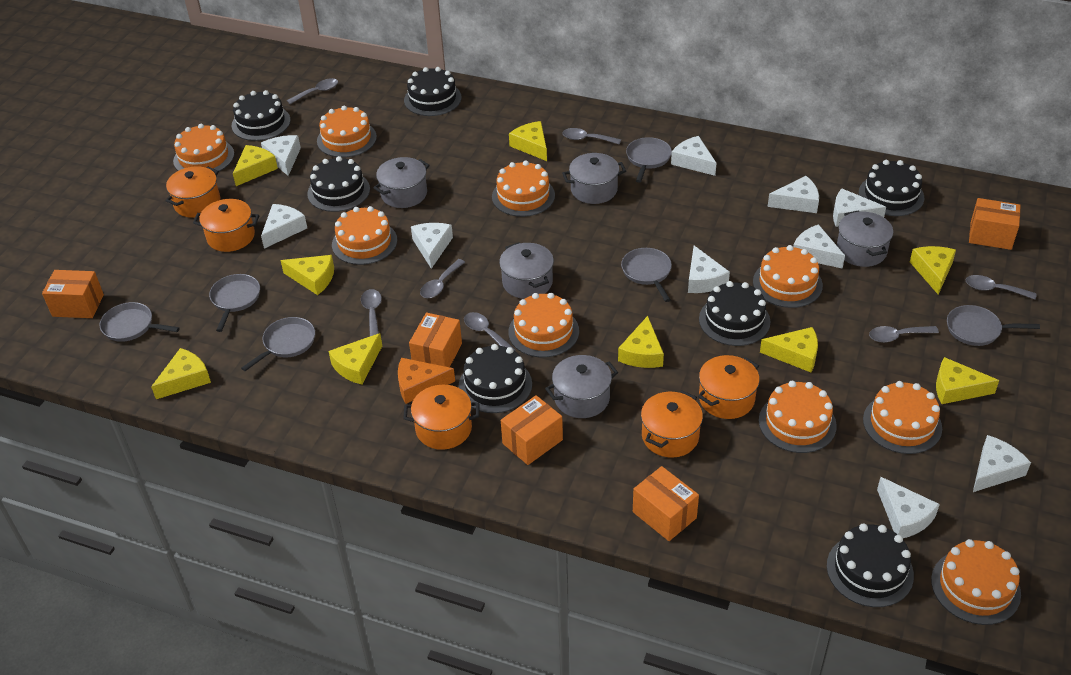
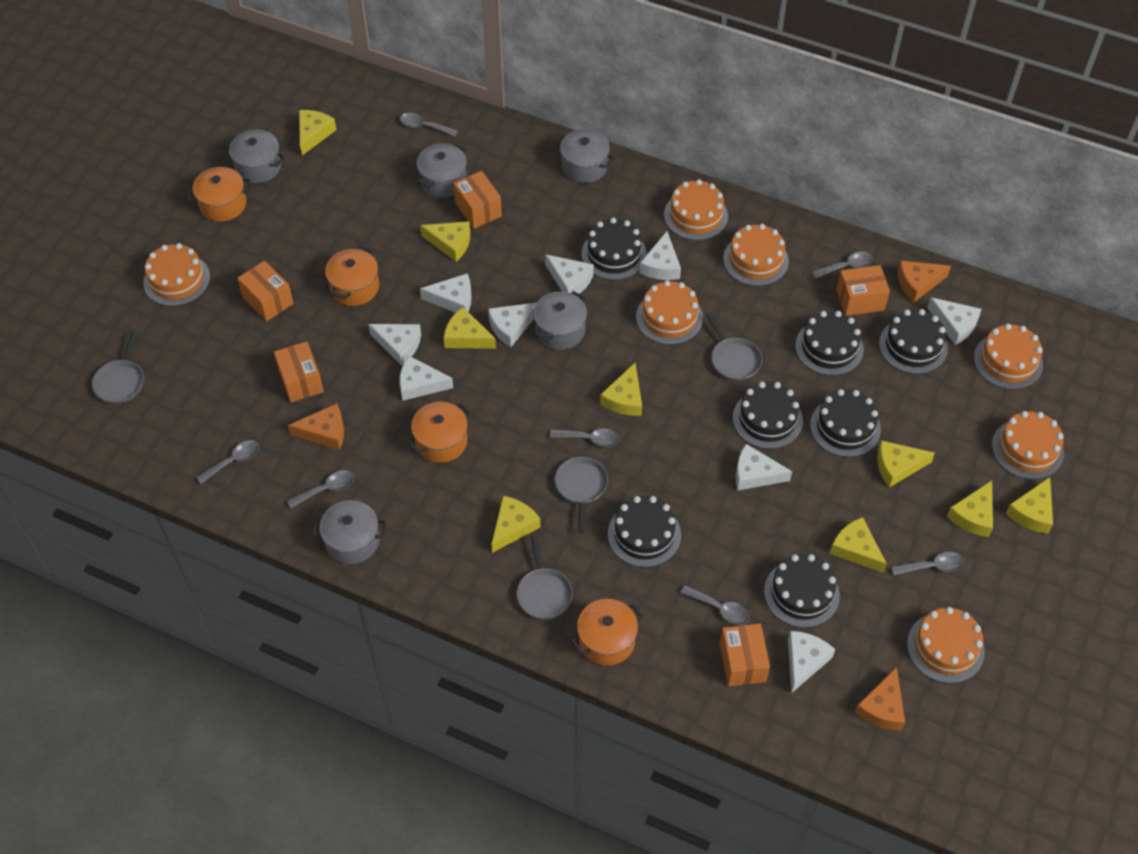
grey pan: [99,302,180,342] [209,274,260,332] [241,317,315,371] [621,248,672,302] [626,137,672,183] [947,305,1040,346] = 6 -> [92,331,144,404] [517,535,573,620] [555,457,608,533] [706,313,762,381] = 4
orange cake: [173,124,234,173] [317,106,377,158] [332,206,397,265] [492,161,555,217] [508,293,579,358] [753,245,823,308] [759,381,837,453] [863,381,942,454] [931,539,1021,625] = 9 -> [143,243,210,306] [636,280,703,345] [664,179,728,240] [723,224,789,286] [907,607,985,683] [974,323,1043,390] [992,411,1064,480] = 7
orange cheese: [398,358,455,404] = 1 -> [288,403,344,450] [855,667,905,730] [897,261,951,302] = 3
orange pot: [166,166,221,218] [193,199,259,252] [403,385,480,450] [641,390,703,458] [698,355,760,419] = 5 -> [187,167,251,222] [325,247,379,306] [408,402,471,463] [571,599,644,666] = 4
white cheese: [261,135,301,176] [261,204,307,249] [411,223,453,269] [671,136,717,176] [688,246,730,293] [768,176,819,213] [793,224,845,269] [833,188,886,227] [877,477,940,538] [973,435,1031,492] = 10 -> [368,324,421,366] [400,356,453,401] [420,273,472,313] [488,303,536,347] [545,254,594,294] [640,231,681,280] [736,444,792,491] [788,631,835,693] [927,297,981,345] = 9

